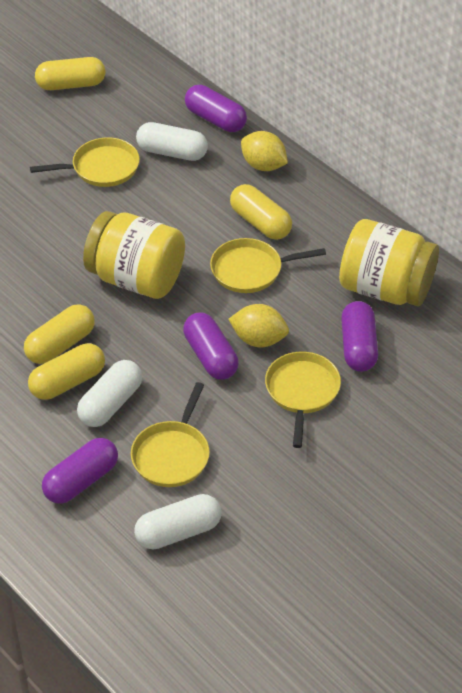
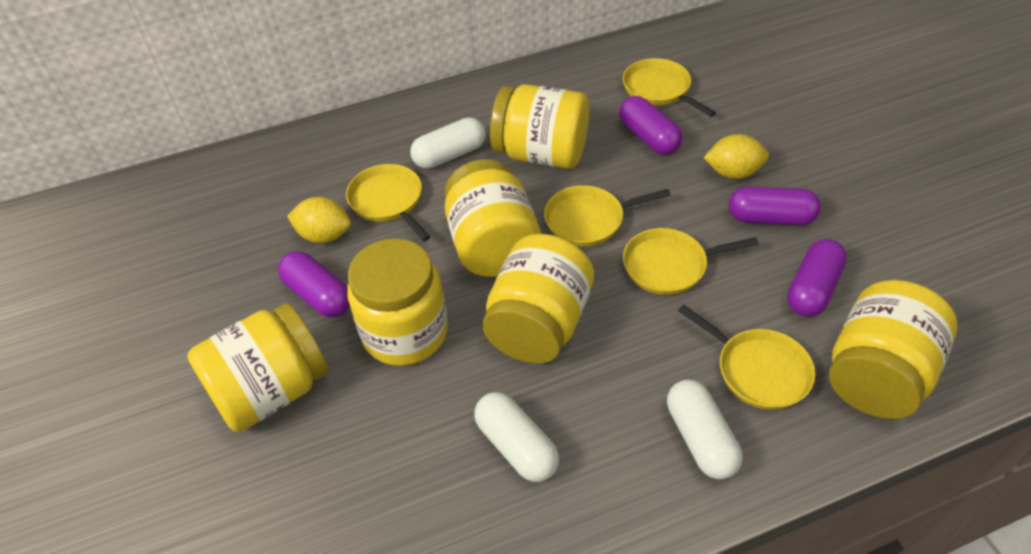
yellow capsule: [24,304,95,364] [28,343,105,400] [35,57,105,90] [230,184,292,240] = 4 -> none = 0
yellow jar: [83,211,185,299] [339,219,439,306] = 2 -> [187,303,328,432] [347,238,448,366] [445,159,541,277] [482,234,594,363] [490,84,589,169] [829,280,957,419] = 6
yellow pan: [30,137,140,187] [131,382,210,487] [210,238,326,293] [265,352,341,448] = 4 -> [346,164,431,241] [544,185,671,246] [623,58,716,117] [623,228,759,295] [678,305,815,410] = 5

